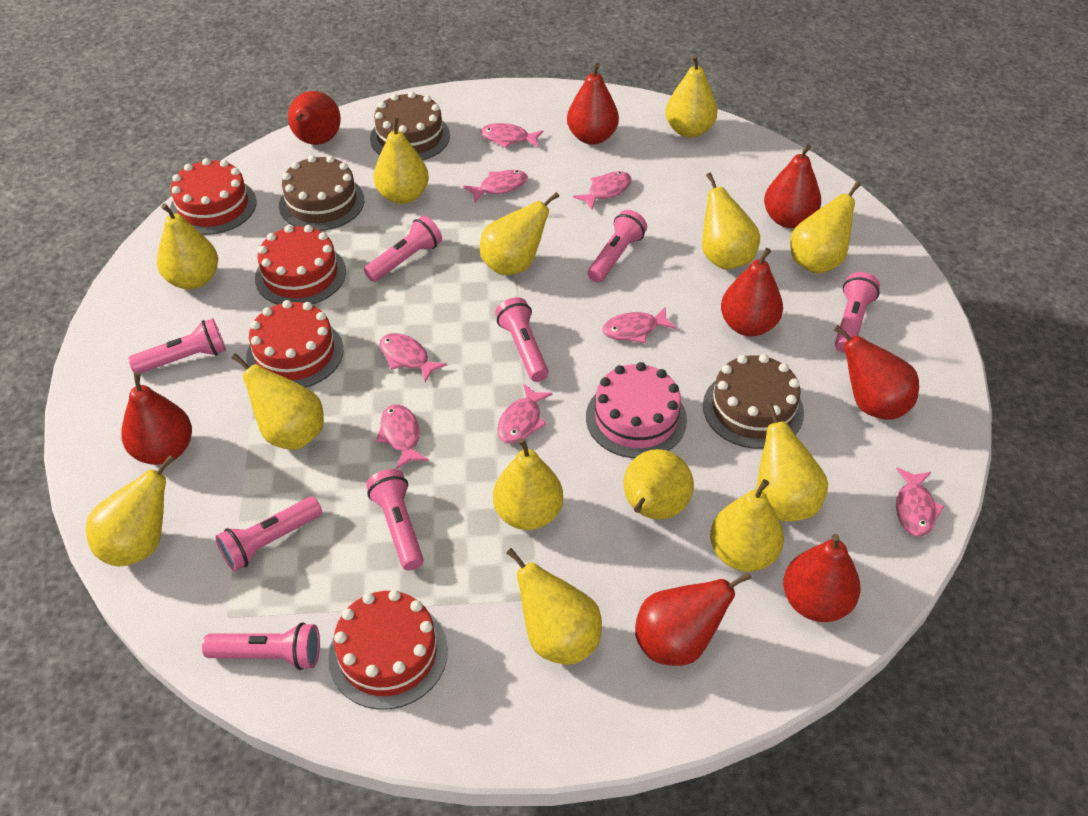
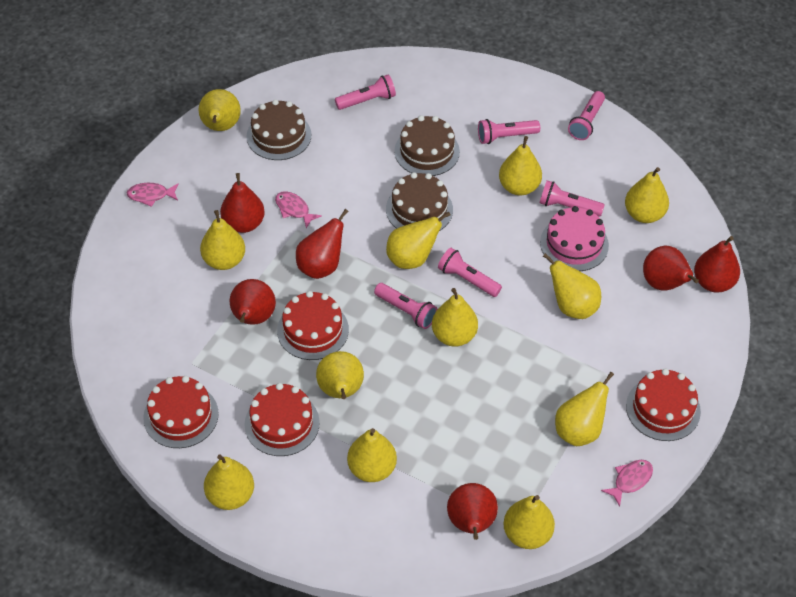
pink fish: [376,404,429,469] [380,333,447,382] [463,170,528,202] [481,123,543,148] [497,383,553,444] [573,171,632,210] [602,307,677,343] [896,467,945,537] = 8 -> [127,183,179,207] [275,191,322,228] [601,460,653,507] = 3
pink flashlight: [128,318,226,373] [202,622,320,670] [216,497,322,571] [364,216,442,282] [366,469,424,571] [495,297,549,382] [588,210,647,282] [835,272,880,353] = 8 -> [335,74,396,110] [374,283,438,329] [438,248,502,297] [478,119,540,144] [540,180,605,216] [568,91,605,140] = 6
red pear: [121,372,192,465] [288,91,341,145] [567,63,619,145] [635,572,752,666] [721,248,783,336] [764,144,821,228] [783,534,860,622] [834,325,919,419] = 8 -> [220,173,265,233] [230,279,276,325] [296,209,349,279] [447,483,498,540] [643,246,699,291] [694,236,740,293] = 6
yellow pear: [86,455,175,566] [157,204,218,289] [232,353,324,450] [373,117,429,204] [480,192,559,275] [493,438,563,530] [506,548,602,665] [623,449,694,520] [665,55,717,138] [702,173,760,270] [710,479,784,572] [757,403,828,522] [790,182,861,274] = 13 -> [198,89,241,131] [200,210,245,270] [204,455,254,510] [316,351,364,399] [347,428,397,482] [386,211,451,269] [432,288,478,347] [499,136,542,196] [503,495,555,549] [543,253,601,319] [555,372,614,446] [625,167,669,223] = 12

